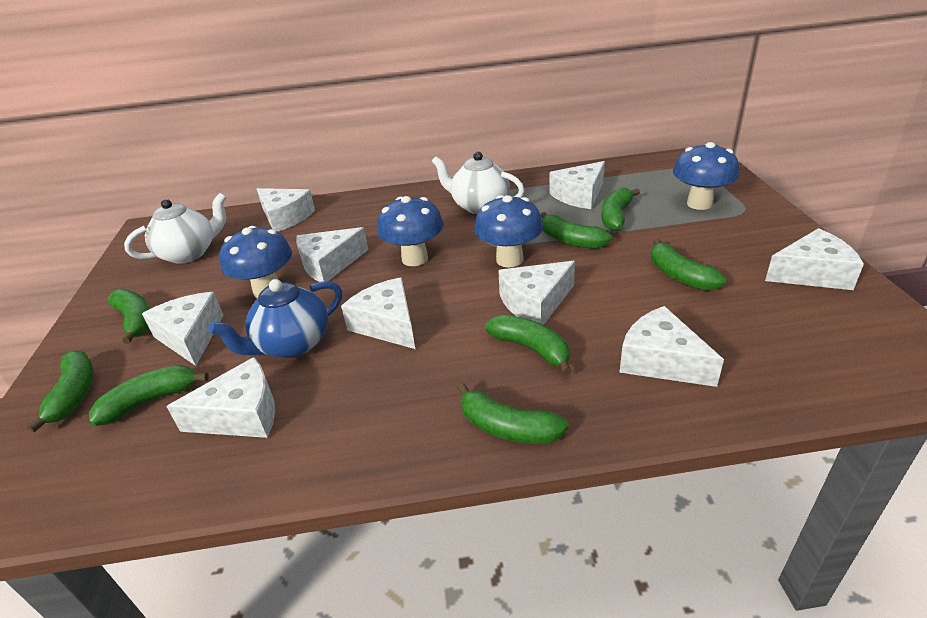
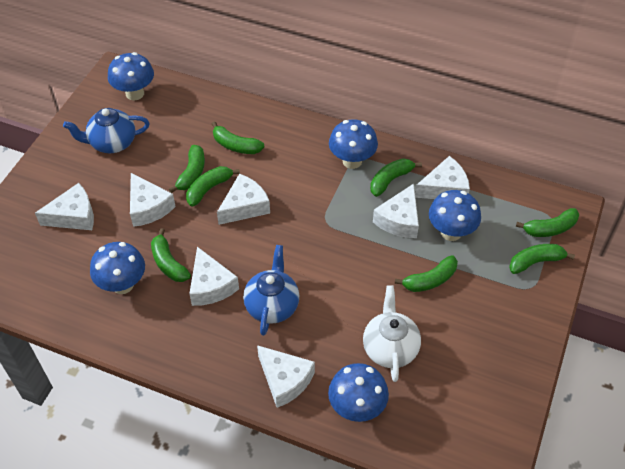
blue mushroom: [219,226,292,298] [377,196,444,266] [474,195,543,268] [673,142,739,210] = 4 -> [90,242,145,294] [108,52,154,100] [328,363,389,422] [329,119,378,169] [429,190,481,241] = 5
blue teapot: [209,279,342,358] = 1 -> [63,108,150,153] [243,245,299,336] = 2
white cheese: [142,292,224,366] [166,357,275,438] [257,188,315,232] [296,227,368,282] [341,277,415,349] [498,261,575,325] [549,161,605,209] [619,306,724,387] [765,228,864,290] = 9 -> [35,183,94,230] [130,173,176,227] [189,247,239,306] [217,174,270,225] [257,345,315,408] [373,183,419,238] [415,156,470,199] = 7
white teapot: [124,193,227,264] [432,151,525,214] = 2 -> [363,285,421,382] = 1

